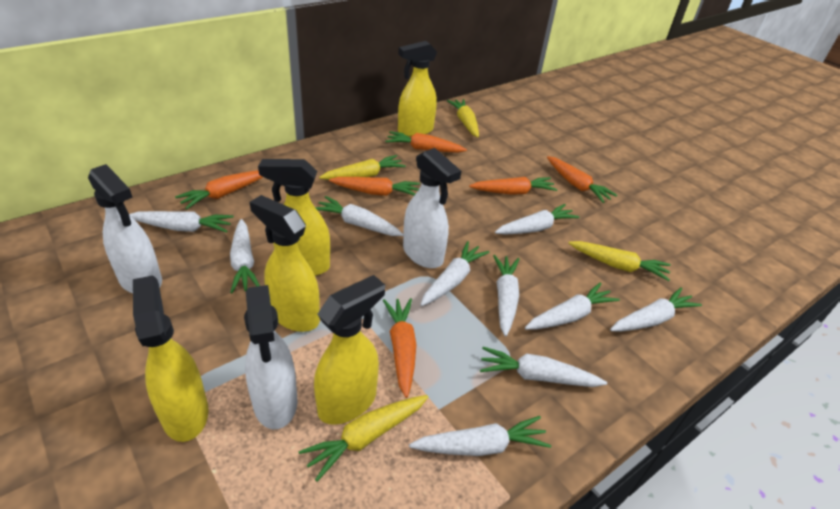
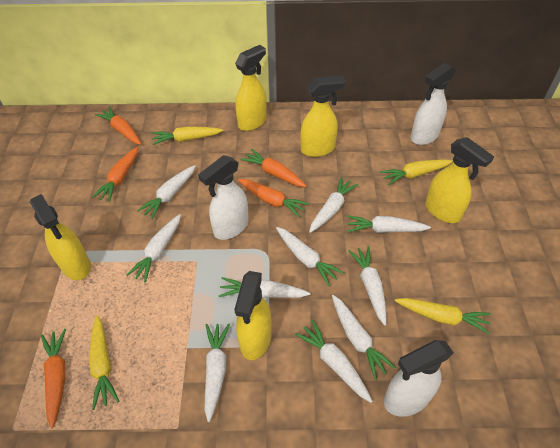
orange carrot: [175,170,263,210] [329,177,420,196] [383,298,416,398] [385,131,467,153] [469,177,558,195] [547,156,617,203] = 6 -> [41,329,66,428] [92,147,138,202] [95,107,141,145] [238,179,309,217] [240,149,306,187] = 5

